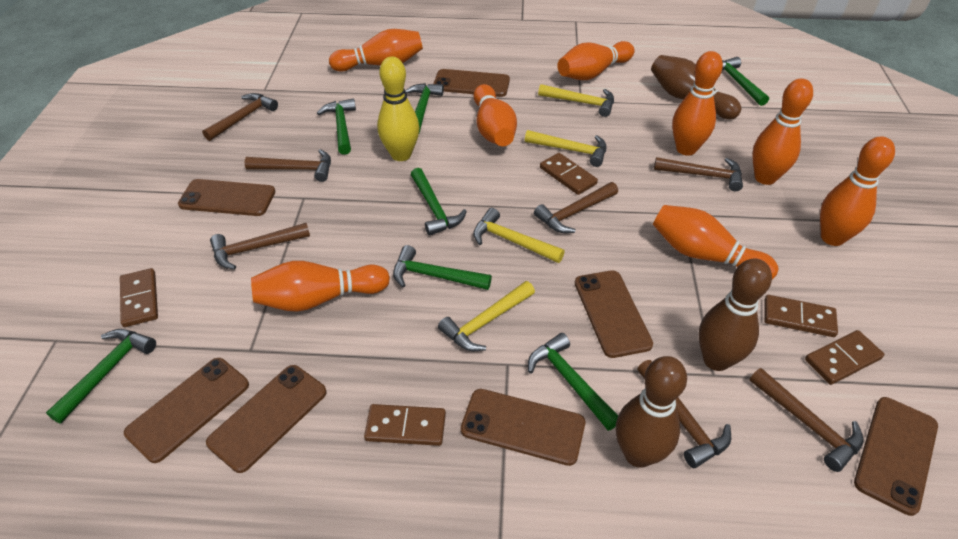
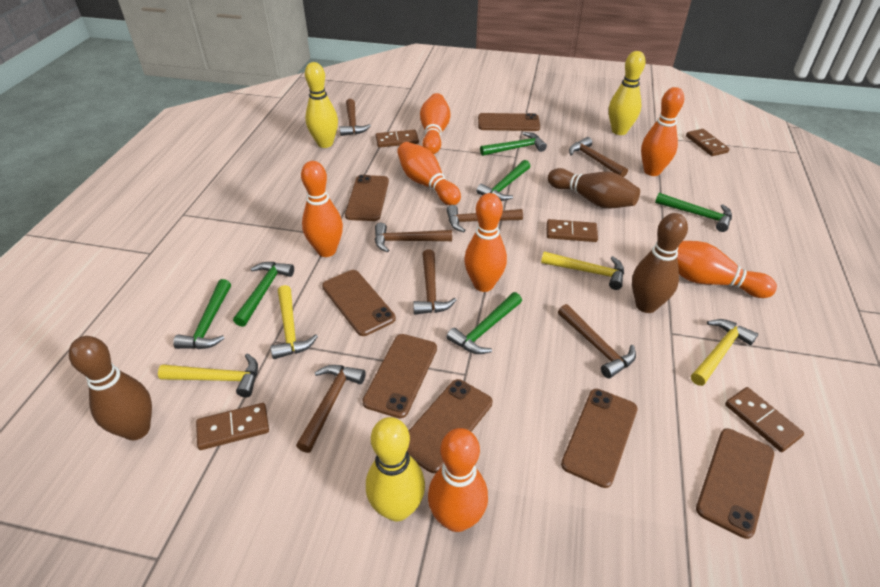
green hammer: [46,329,156,423] [317,98,356,155] [393,245,492,290] [405,83,444,133] [411,168,467,236] [528,333,618,431] [722,57,769,106] = 7 -> [173,279,231,349] [233,262,294,327] [447,292,522,354] [477,160,530,201] [480,132,547,156] [655,193,732,232] = 6
orange bowling pin: [251,261,390,312] [329,29,423,72] [473,84,517,146] [557,41,635,80] [653,205,779,279] [672,51,723,156] [752,78,813,185] [820,136,895,246] = 8 -> [301,161,343,257] [397,142,461,205] [420,93,451,154] [428,428,488,532] [464,193,507,292] [641,87,684,176] [677,241,777,298] = 7
yellow bowling pin: [377,57,419,161] = 1 -> [305,62,338,148] [366,417,425,521] [609,51,646,135] = 3

